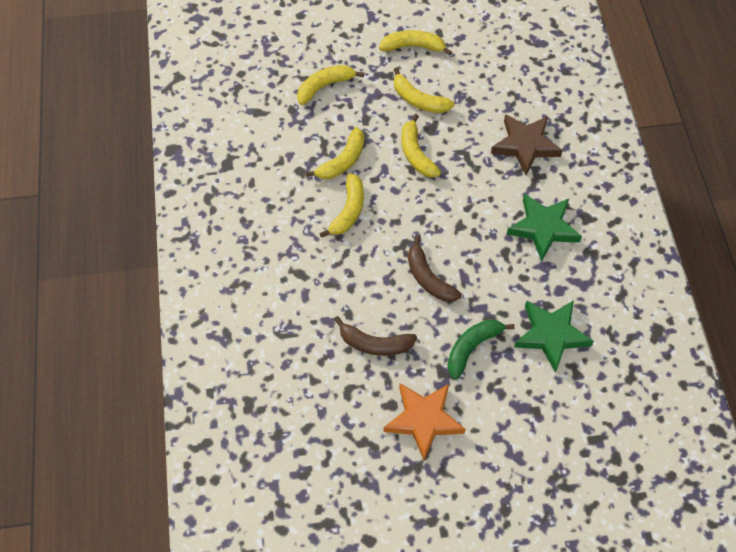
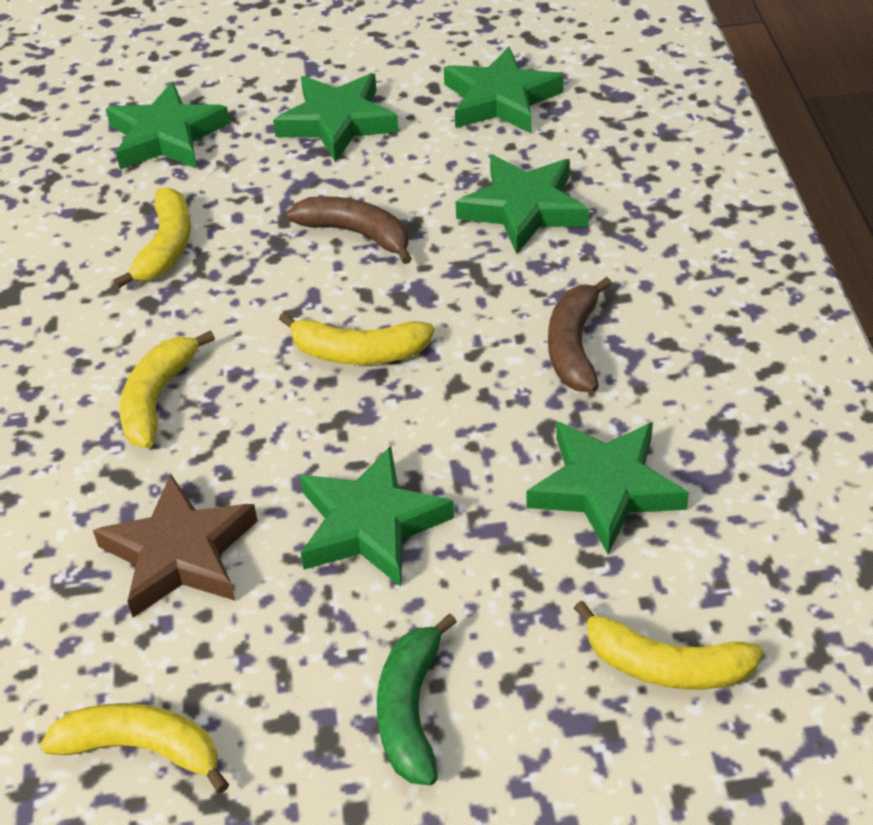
green star: [506,194,582,261] [514,300,594,373] = 2 -> [106,82,230,169] [273,73,399,162] [300,446,454,587] [444,46,564,133] [456,155,589,254] [526,421,689,554] = 6
orange star: [384,383,466,460] = 1 -> none = 0
yellow banana: [297,65,364,105] [305,127,364,179] [319,173,364,238] [379,30,452,56] [394,67,455,113] [401,114,441,177] = 6 -> [40,703,229,793] [113,187,191,289] [120,330,215,448] [279,312,434,365] [574,601,763,690] = 5

